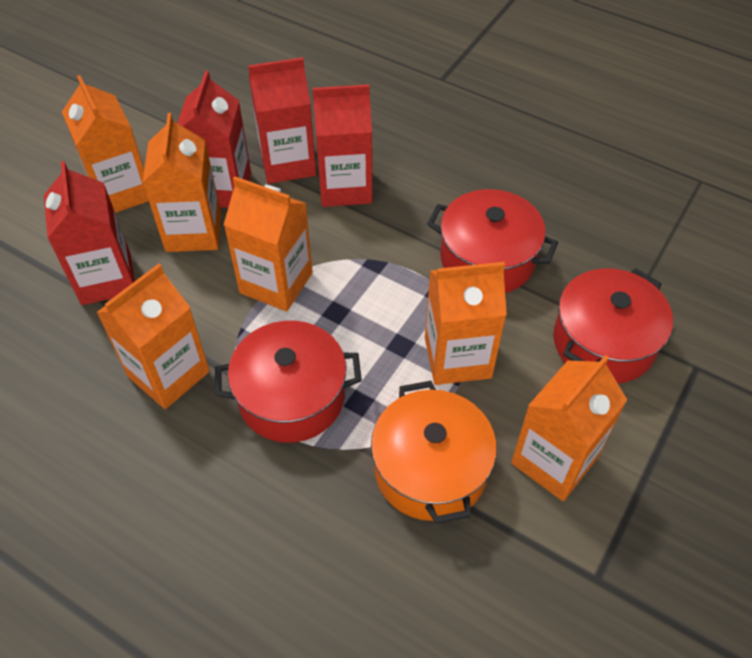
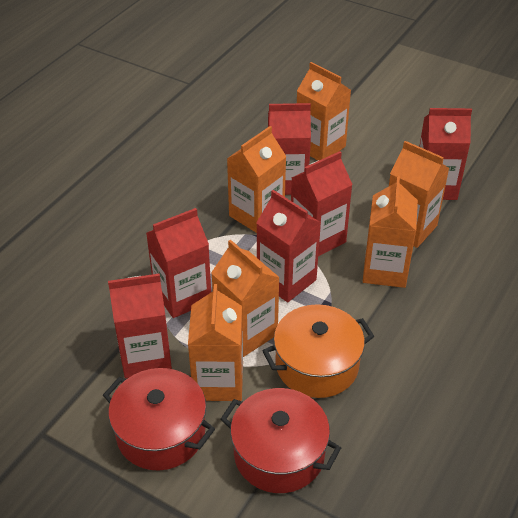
red carton: [44,161,135,305] [177,71,251,208] [248,57,316,184] [312,84,372,207] = 4 -> [108,274,172,378] [146,208,211,318] [256,190,321,302] [268,103,311,195] [291,151,353,256] [419,108,472,200] = 6
red pot: [215,321,362,443] [427,189,558,293] [553,268,673,384] = 3 -> [103,368,215,470] [221,388,341,493] = 2

